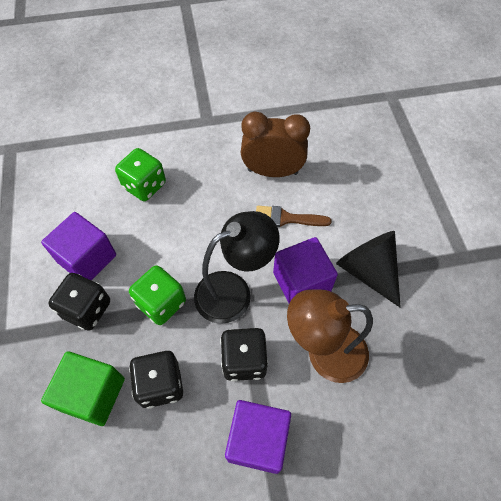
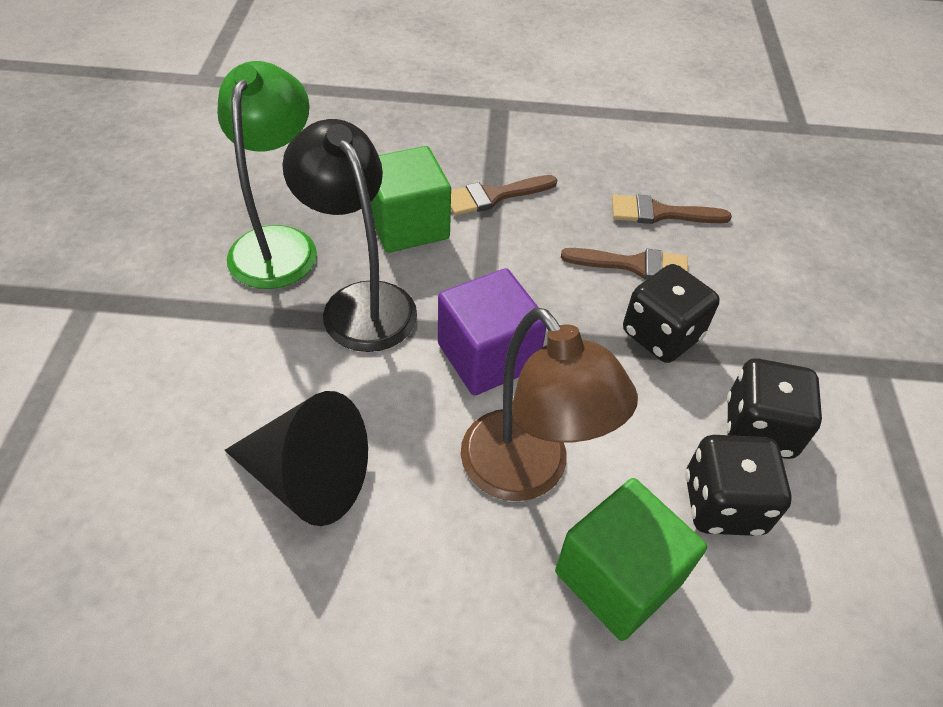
brown brush: [256,206,331,227] = 1 -> [451,175,557,216] [561,248,688,280] [612,195,732,224] = 3
brown clock: [241,112,310,177] = 1 -> none = 0
green cube: [41,351,125,426] = 1 -> [371,146,451,253] [555,478,707,641] = 2
green dice: [115,148,166,201] [129,265,186,325] = 2 -> none = 0
green lamp: none = 0 -> [217,61,317,289] = 1
purple cube: [41,212,116,280] [225,400,291,474] [273,237,338,303] = 3 -> [438,268,546,396] = 1

